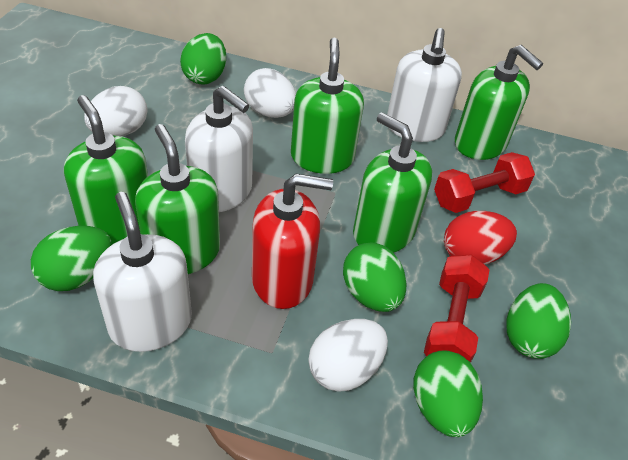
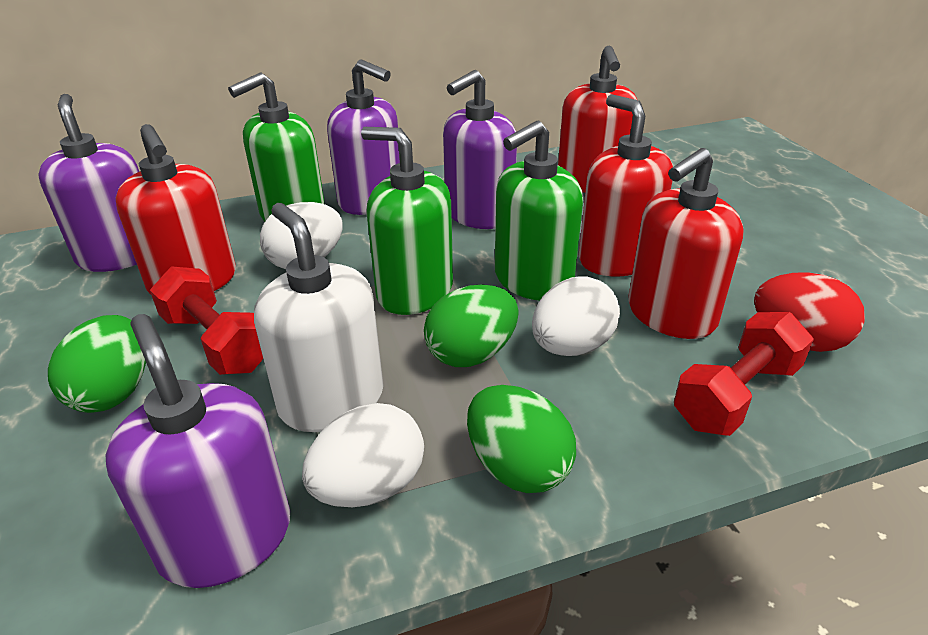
green egg: [31,226,112,291] [180,33,226,85] [343,242,407,312] [413,350,483,437] [506,283,571,359] = 5 -> [48,315,146,413] [424,284,519,367] [467,385,576,493] = 3
green soap dispenser: [64,95,148,245] [135,124,220,274] [291,38,364,174] [353,112,432,253] [455,45,543,160] = 5 -> [228,72,325,222] [361,127,453,315] [495,121,583,301] = 3
purple soap dispenser: none = 0 -> [38,94,139,272] [105,314,290,588] [327,59,400,215] [443,70,517,229] = 4
red soap dispenser: [252,174,333,309] = 1 -> [115,124,236,294] [558,46,637,193] [579,94,673,277] [628,148,744,339] = 4
white soap dispenser: [93,192,192,352] [185,86,253,212] [387,28,462,142] = 3 -> [254,203,384,432] = 1

